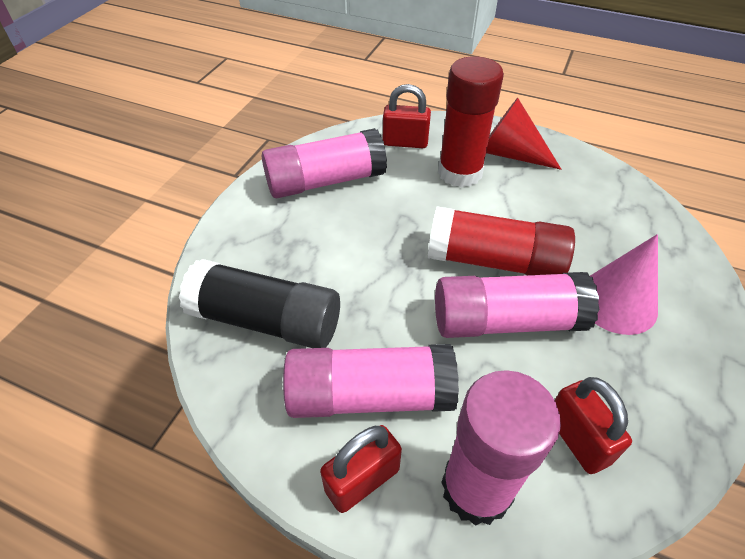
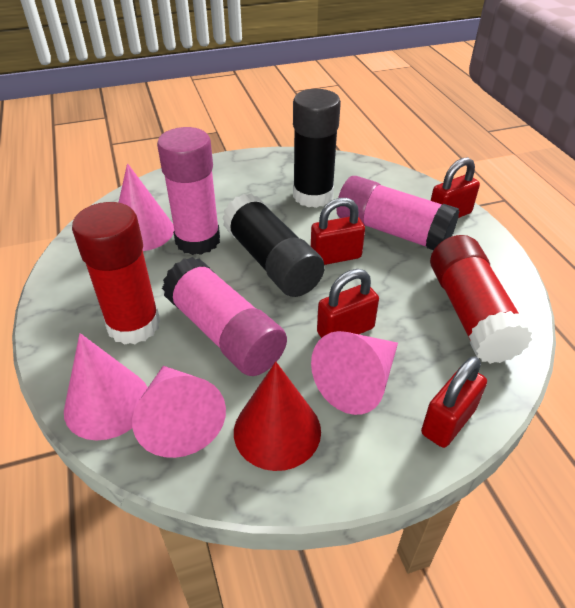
black glue stick: [179,259,340,348] = 1 -> [222,194,325,297] [293,89,341,208] = 2
pink cone: [590,234,658,335] = 1 -> [64,333,148,440] [118,163,174,251] [132,366,226,458] [311,331,398,415] = 4
pink glue stick: [262,128,387,198] [283,344,459,418] [435,272,599,338] [441,370,561,526] = 4 -> [157,127,220,255] [162,257,287,376] [336,176,460,250] = 3
red padlock: [320,425,402,513] [383,84,431,148] [555,377,632,474] = 3 -> [311,198,365,265] [317,269,379,338] [421,356,487,448] [431,157,480,218] = 4

